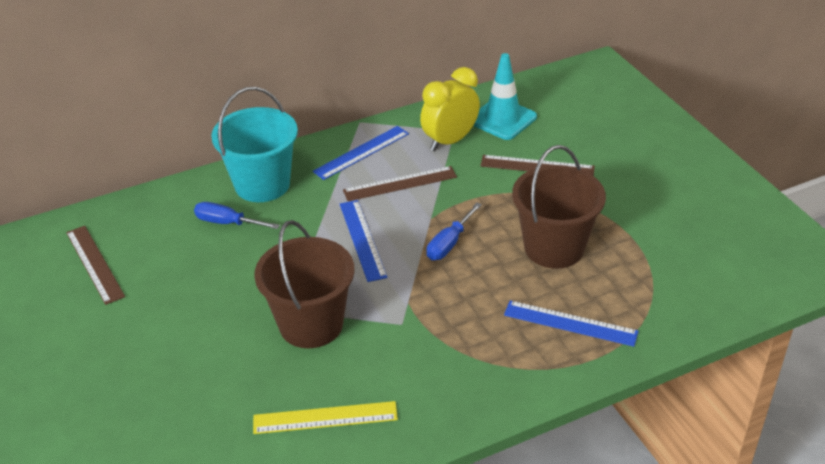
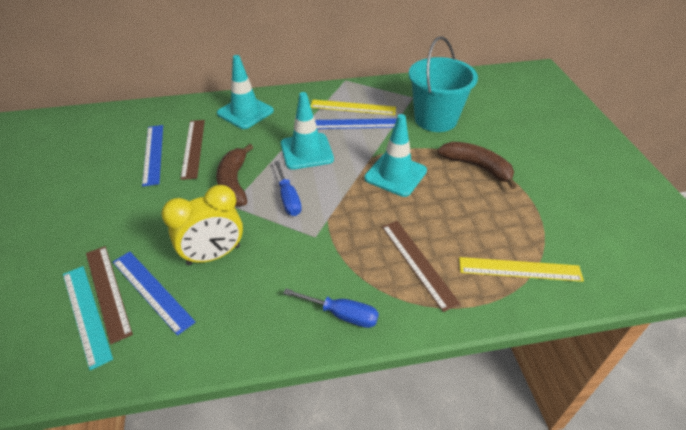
brown banana: none = 0 -> [216,144,253,206] [437,142,517,189] = 2
brown bucket: [254,220,355,348] [512,145,606,269] = 2 -> none = 0
turquoise ruler: none = 0 -> [63,266,113,370] = 1
turquoise traffic cone: [473,53,537,140] = 1 -> [217,55,274,129] [281,92,334,170] [364,114,427,197] = 3
yellow ruler: [253,401,398,434] = 1 -> [311,100,396,115] [459,257,584,282] = 2

